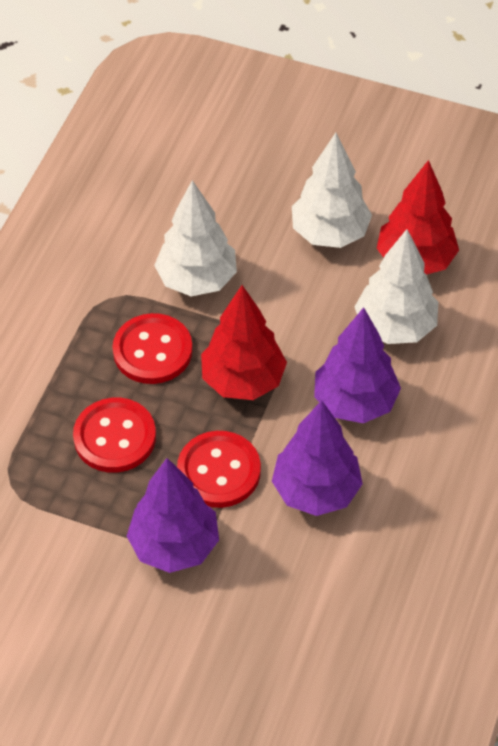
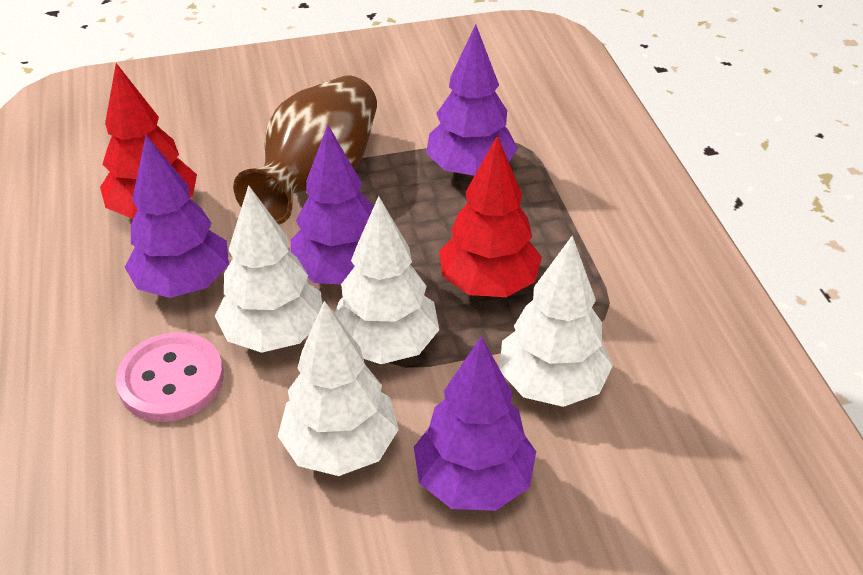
brown vase: none = 0 -> [233,76,377,225] = 1
pink button: none = 0 -> [116,332,224,422] = 1
purple tree: [127,458,219,573] [272,400,363,516] [314,307,401,423] = 3 -> [125,135,229,298] [290,125,374,285] [414,336,536,511] [426,24,518,177] = 4
red button: [73,398,156,473] [113,313,193,384] [177,431,261,508] = 3 -> none = 0
white tree: [154,180,237,296] [292,132,372,248] [355,229,438,344] = 3 -> [215,185,322,353] [278,301,399,476] [334,196,439,364] [500,236,613,407] = 4

